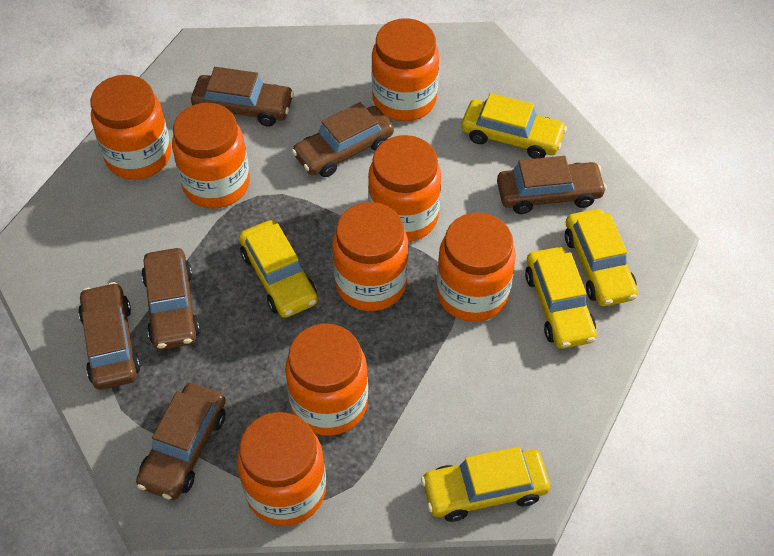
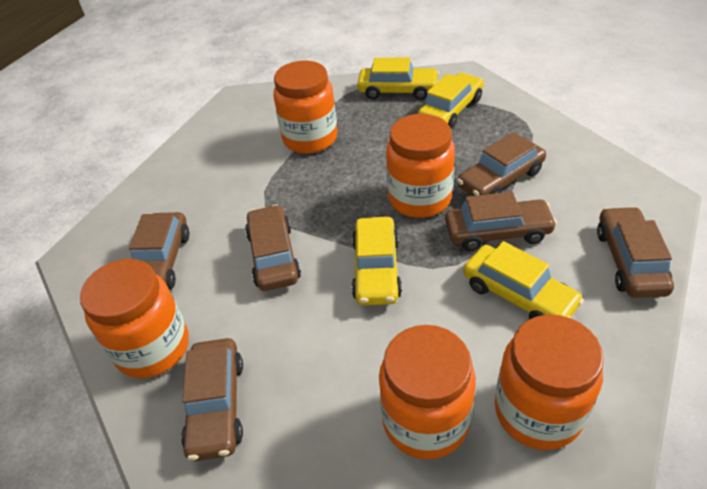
orange jar: [90,75,171,180] [172,103,250,209] [237,412,326,526] [285,324,368,436] [332,202,408,311] [368,135,441,242] [371,18,439,121] [437,213,516,322] = 8 -> [80,259,189,378] [273,60,338,154] [379,325,476,459] [386,114,455,218] [495,315,604,450] = 5
yellow car: [239,220,318,318] [421,446,550,522] [461,93,567,159] [525,247,597,349] [565,209,638,306] = 5 -> [352,217,402,305] [357,58,439,100] [418,73,484,129] [463,241,584,319] = 4

